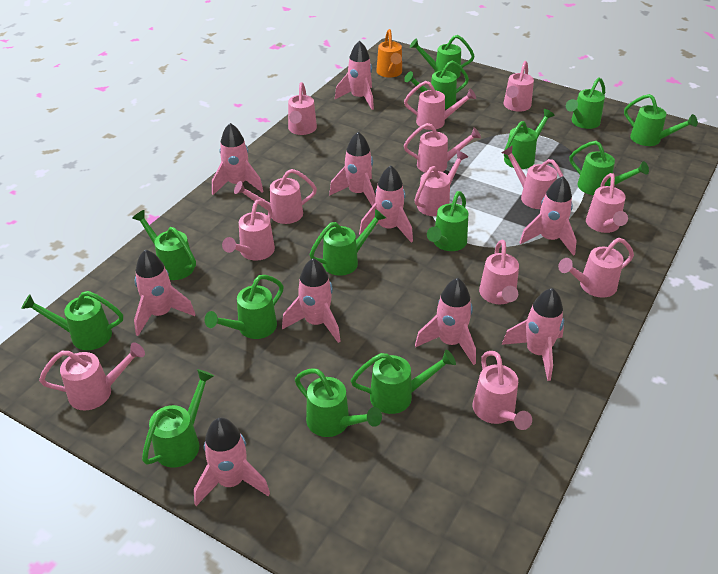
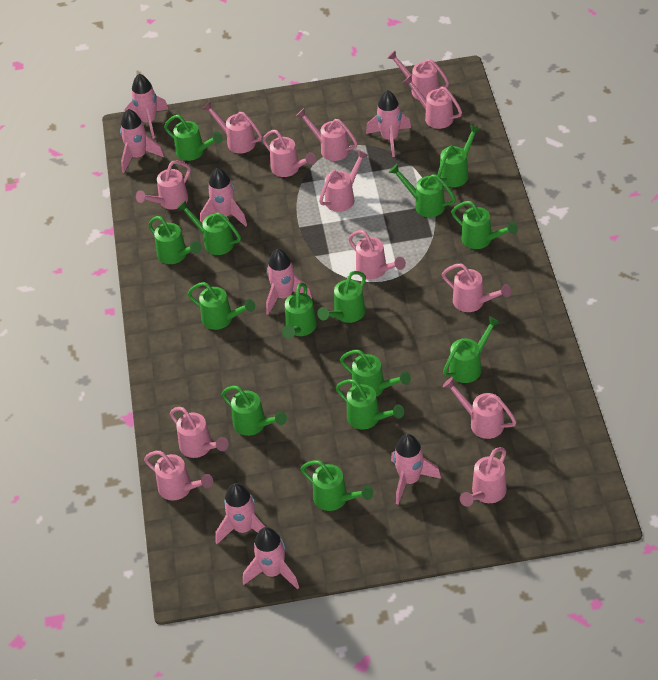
orange watering can: [376,29,402,77] = 1 -> none = 0
pink rocket: [134,249,196,336] [194,417,270,506] [212,123,263,195] [282,258,341,343] [329,132,375,206] [335,40,374,110] [359,165,413,243] [415,278,476,365] [502,288,564,381] [519,176,577,256] = 10 -> [120,109,164,173] [124,74,168,139] [200,168,247,227] [216,483,265,544] [243,527,299,590] [266,249,312,315] [366,90,411,157] [391,434,441,504] = 8

